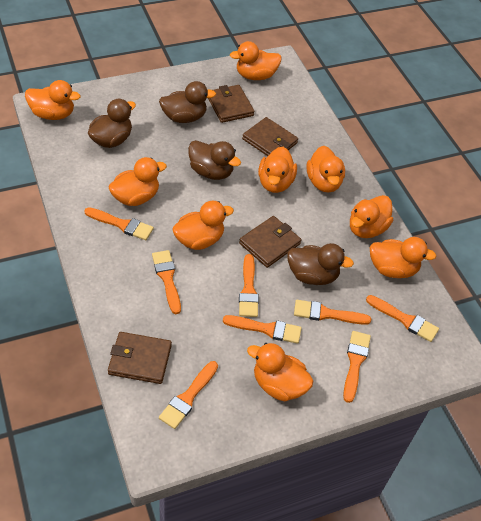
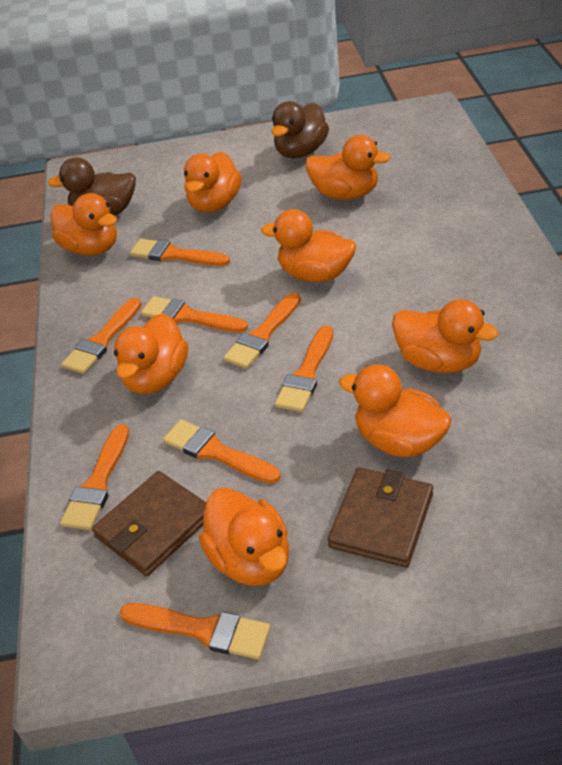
brown duck: [88,99,136,148] [159,81,216,123] [188,140,241,180] [287,243,354,285] = 4 -> [48,157,136,216] [271,101,329,158] = 2
brown wallet: [108,332,172,384] [208,85,255,123] [239,216,301,268] [242,117,298,156] = 4 -> [92,471,206,576] [328,468,433,568] = 2
orange duck: [25,80,81,120] [109,157,167,206] [172,201,234,250] [230,41,282,80] [247,343,313,402] [258,147,297,193] [306,146,345,192] [350,195,393,238] [370,237,436,278] = 9 -> [51,193,117,256] [114,313,188,394] [184,151,242,213] [199,488,289,586] [261,209,356,282] [306,135,391,200] [339,364,452,457] [392,299,499,373] = 8

